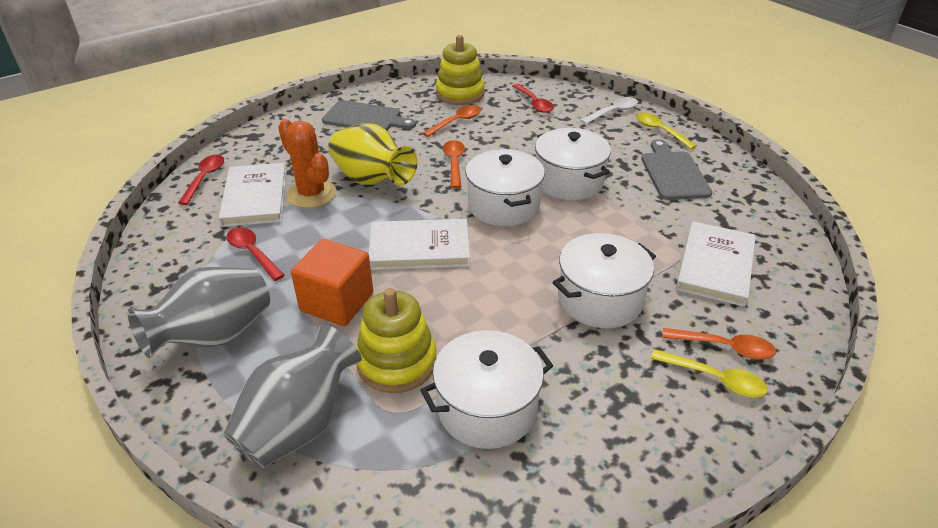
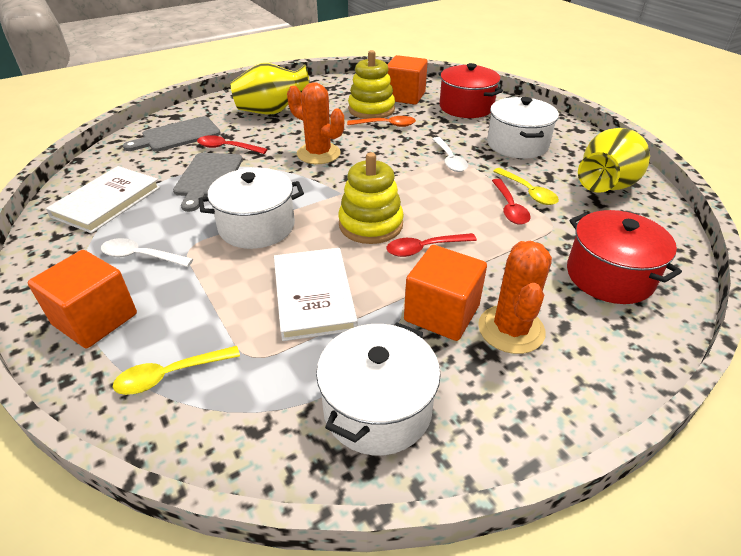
grey vase: [128,267,270,358] [223,324,362,468] = 2 -> none = 0
orange cactus: [278,119,336,208] = 1 -> [287,82,344,164] [478,241,552,354] = 2
orange cube: [291,239,373,326] = 1 -> [28,250,137,348] [387,55,428,104] [404,245,487,341] = 3
orange spoon: [423,105,481,137] [443,140,465,188] [662,328,776,360] = 3 -> [347,116,416,127] = 1
red pot: none = 0 -> [438,63,503,118] [567,210,682,304] = 2
white book: [218,163,287,227] [369,219,470,270] [676,221,756,307] = 3 -> [46,166,160,233] [274,248,358,341] = 2
white pot: [420,330,553,449] [466,149,545,226] [535,128,611,200] [552,233,656,328] = 4 -> [198,168,304,249] [316,322,441,455] [487,97,559,159] = 3
white spoon: [580,97,638,124] = 1 -> [101,238,193,267] [433,137,468,172] = 2
yellow vase: [328,123,417,185] = 1 -> [231,63,310,115] [578,128,650,193] = 2

